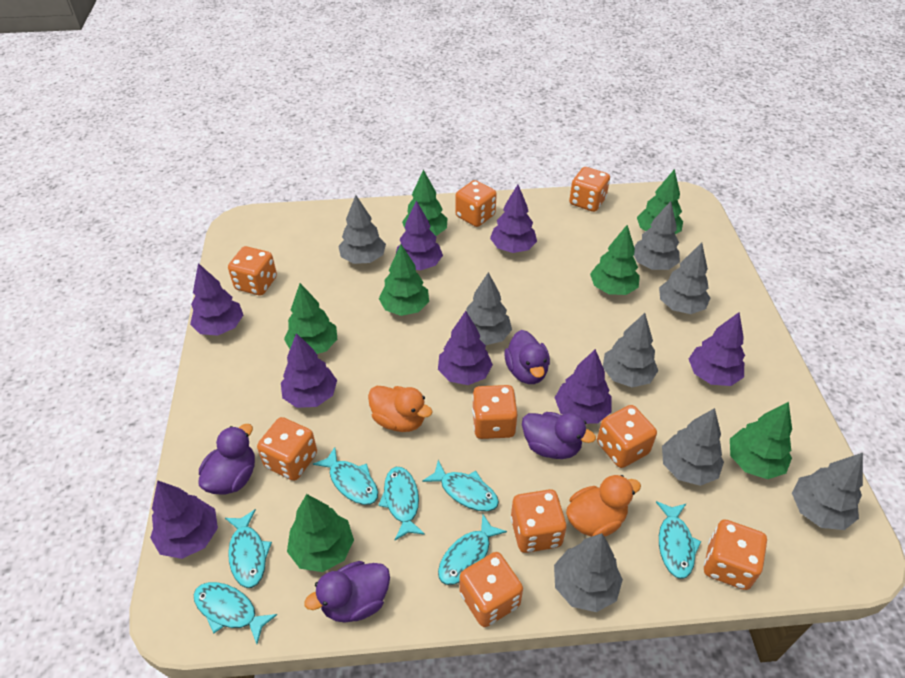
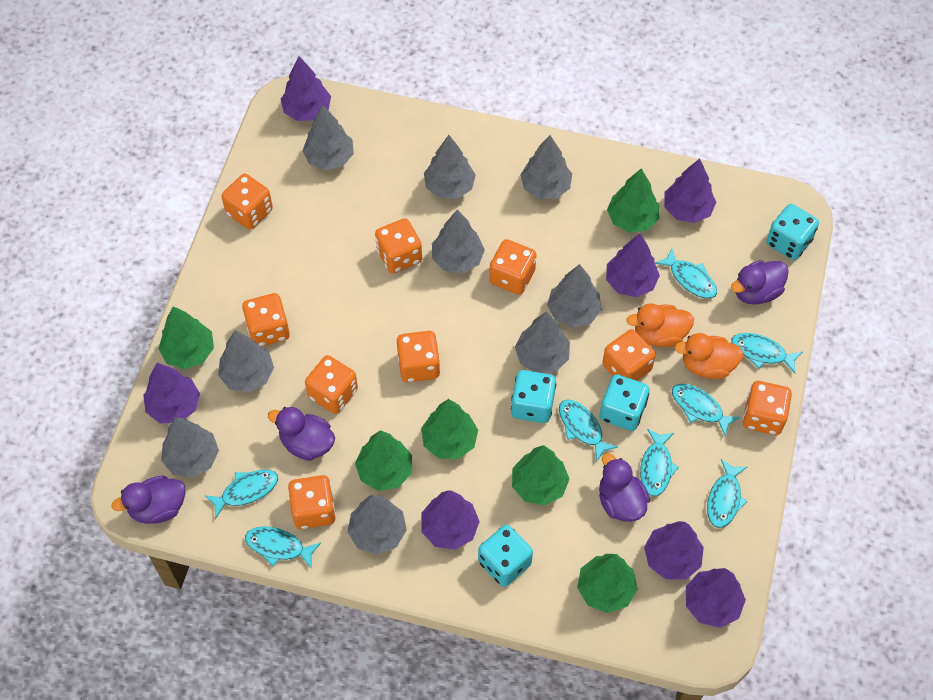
green tree: [284,283,337,354] [287,494,354,572] [379,244,429,316] [402,170,448,236] [590,225,640,295] [637,169,683,234] [730,402,792,479] = 7 -> [158,306,214,369] [355,430,412,491] [421,399,478,459] [512,445,569,506] [577,554,638,613] [607,168,659,233] = 6
grey tree: [338,195,386,264] [466,272,512,345] [554,533,623,612] [603,313,658,387] [634,201,680,270] [659,243,710,314] [662,408,724,486] [792,453,863,530] = 8 -> [161,417,219,478] [218,330,274,392] [302,105,354,170] [348,495,407,555] [424,135,476,199] [432,210,485,273] [515,311,570,373] [520,135,572,199] [547,264,602,328] = 9
purple tree: [150,480,218,559] [190,263,243,336] [281,333,337,408] [396,201,443,270] [438,311,493,385] [490,185,537,253] [555,349,612,424] [689,312,745,386] = 8 -> [143,363,200,423] [281,56,331,121] [421,490,480,550] [606,234,660,297] [644,521,704,579] [664,159,716,223] [686,568,746,628] = 7
turquoise dice: none = 0 -> [478,525,533,587] [511,370,556,423] [600,374,649,431] [766,204,819,260] = 4
turquoise fish: [194,582,277,644] [225,509,272,588] [313,447,378,505] [378,467,425,541] [422,460,499,511] [438,515,507,585] [656,501,702,579] = 7 -> [204,470,278,519] [245,527,321,569] [559,400,618,462] [640,428,679,497] [655,248,717,299] [672,384,740,437] [707,459,748,528] [731,333,802,373] = 8

